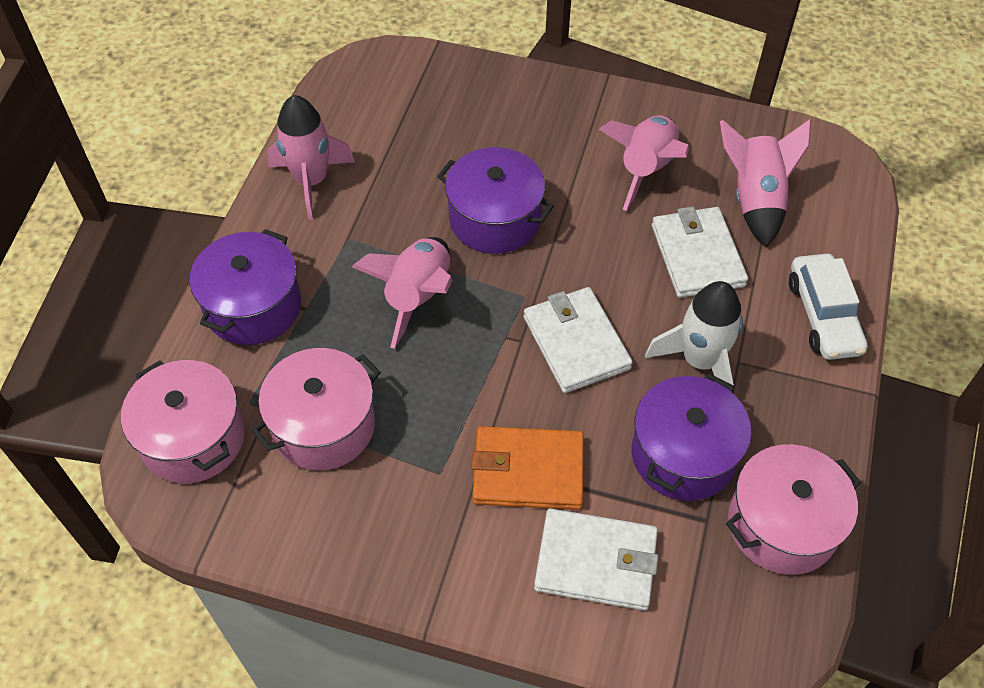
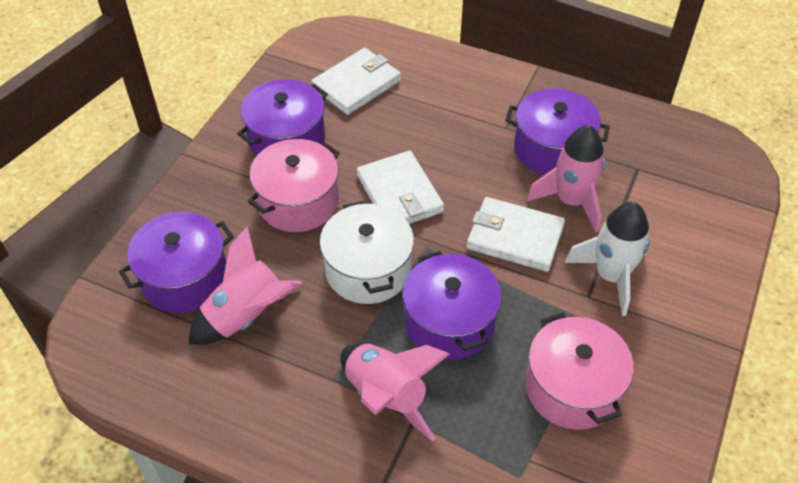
orange wallet: [471,426,584,510] = 1 -> none = 0
pink pot: [121,360,245,483] [252,348,381,470] [726,444,861,575] = 3 -> [248,139,340,232] [526,312,634,430] = 2
pink rocket: [267,95,355,220] [352,237,453,349] [599,115,689,211] [720,119,811,247] = 4 -> [189,226,303,345] [341,343,450,442] [527,125,605,233] = 3
purple pot: [190,229,301,345] [437,147,554,254] [632,374,751,501] = 3 -> [119,212,234,313] [237,79,328,156] [402,251,502,360] [505,88,610,175] = 4
white car: [789,254,867,360] = 1 -> none = 0
white pot: none = 0 -> [320,201,414,304] = 1

